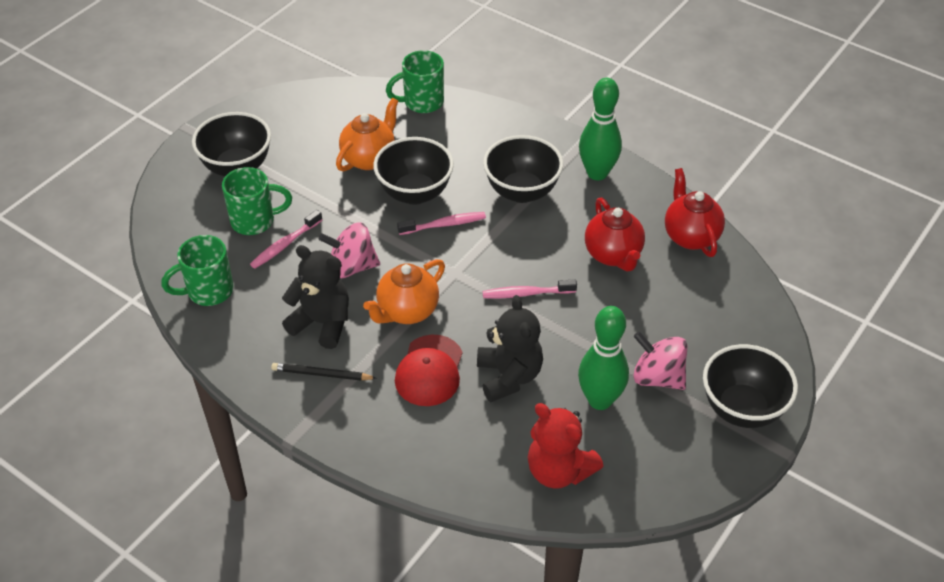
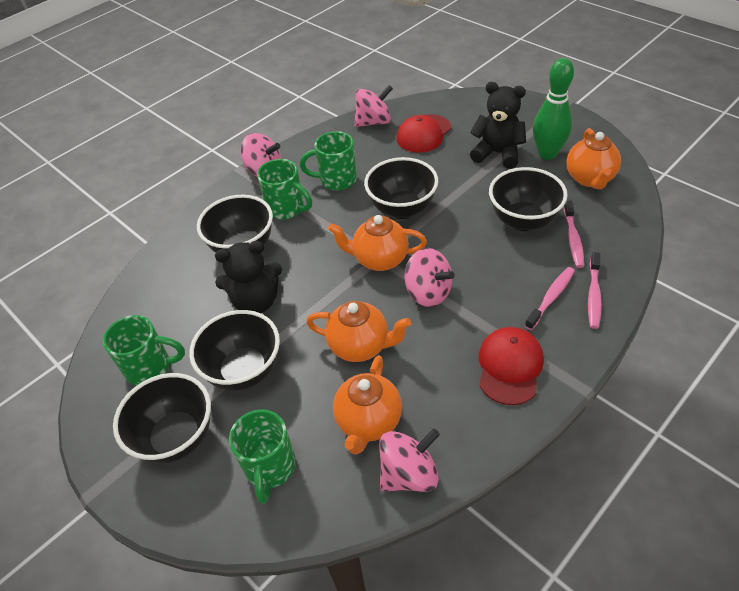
black bowl: [192,112,271,177] [373,137,454,205] [483,135,563,203] [703,344,798,428] = 4 -> [113,373,211,464] [189,310,280,391] [197,195,273,253] [364,157,438,219] [489,167,568,231] = 5
black pencil: [271,363,377,381] = 1 -> none = 0
green bowling pin: [578,306,629,410] [579,78,622,180] = 2 -> [533,58,574,160] = 1
green mug: [161,235,233,306] [222,167,292,235] [386,50,444,113] = 3 -> [103,315,185,386] [229,409,296,504] [257,159,312,219] [300,131,357,190] = 4
orange teapot: [336,98,398,172] [363,259,445,324] = 2 -> [306,301,411,362] [328,215,427,271] [333,355,402,455] [566,128,621,189] = 4
pink spinning top: [319,222,380,278] [633,331,687,390] = 2 -> [240,133,281,176] [354,85,393,127] [379,428,440,492] [405,248,455,307] = 4
red cap: [395,335,463,406] = 1 -> [397,114,451,153] [479,327,544,405] = 2
red teapot: [585,197,645,272] [665,168,725,257] = 2 -> none = 0
red teddy bear: [528,403,603,489] = 1 -> none = 0

